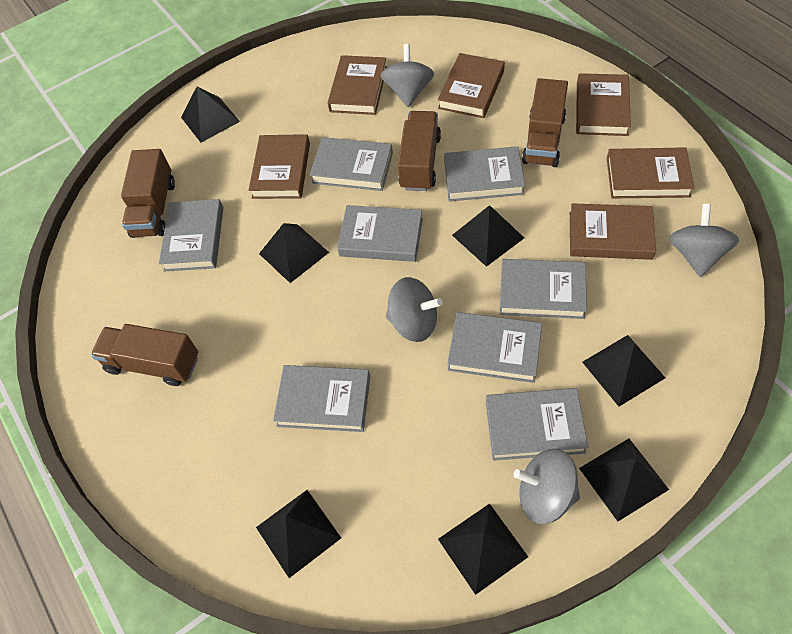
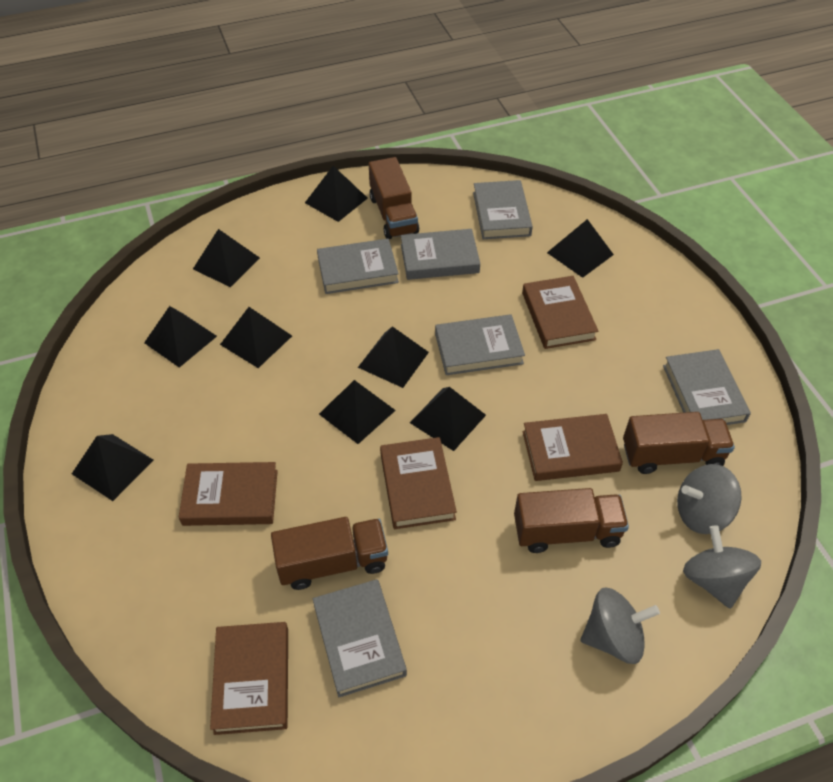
black pyramid: [181,87,240,143] [256,490,341,578] [259,223,329,283] [438,503,528,595] [452,205,524,267] [579,439,669,521] [582,335,665,407] = 7 -> [72,434,153,501] [144,306,217,368] [193,229,260,287] [220,307,292,368] [305,166,368,222] [319,380,396,444] [358,326,429,388] [410,387,486,451] [547,219,614,278] = 9
brown book: [249,134,310,199] [328,55,387,115] [438,53,505,118] [570,203,656,260] [576,73,631,136] [607,147,694,198] = 6 -> [179,462,278,526] [210,622,288,735] [380,437,457,529] [522,276,598,349] [523,414,623,481] = 5
grey book: [159,199,223,271] [273,365,370,432] [310,137,393,191] [337,205,423,262] [444,146,525,201] [447,312,542,383] [486,388,588,461] [500,259,587,319] = 8 -> [313,579,407,697] [317,239,399,294] [401,229,480,280] [435,314,525,375] [473,180,533,239] [663,349,751,425] = 6
grey spinning top: [381,44,434,107] [386,277,443,342] [514,449,580,524] [669,204,739,277] = 4 -> [581,588,660,664] [677,464,742,534] [683,525,761,609] = 3

